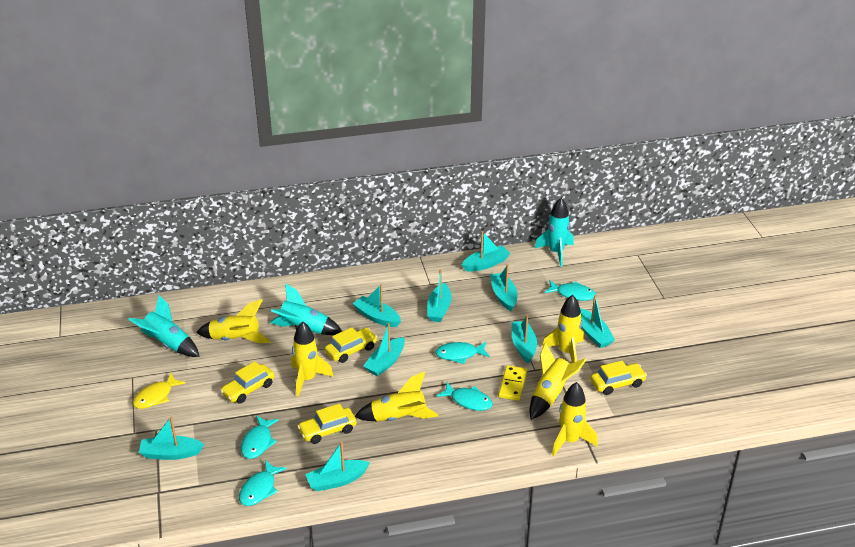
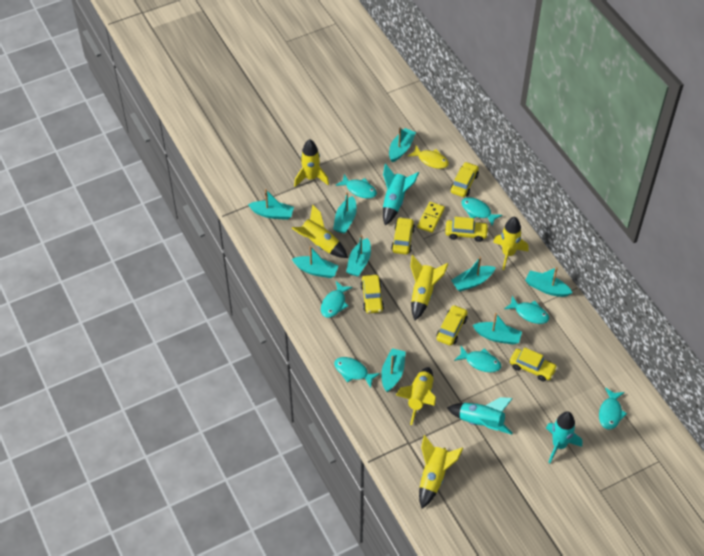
turquoise fish: [239,460,287,506] [241,416,279,459] [435,342,490,364] [436,382,493,411] [544,280,596,301] = 5 -> [321,281,353,318] [334,357,380,388] [335,174,377,199] [454,346,501,372] [462,197,502,226] [504,296,549,324] [599,388,627,430] = 7
yellow car: [220,361,275,404] [297,403,357,444] [325,327,377,363] [591,361,647,395] = 4 -> [361,275,384,313] [391,217,415,255] [436,305,468,346] [445,217,489,242] [450,162,479,197] [510,347,558,381] = 6

